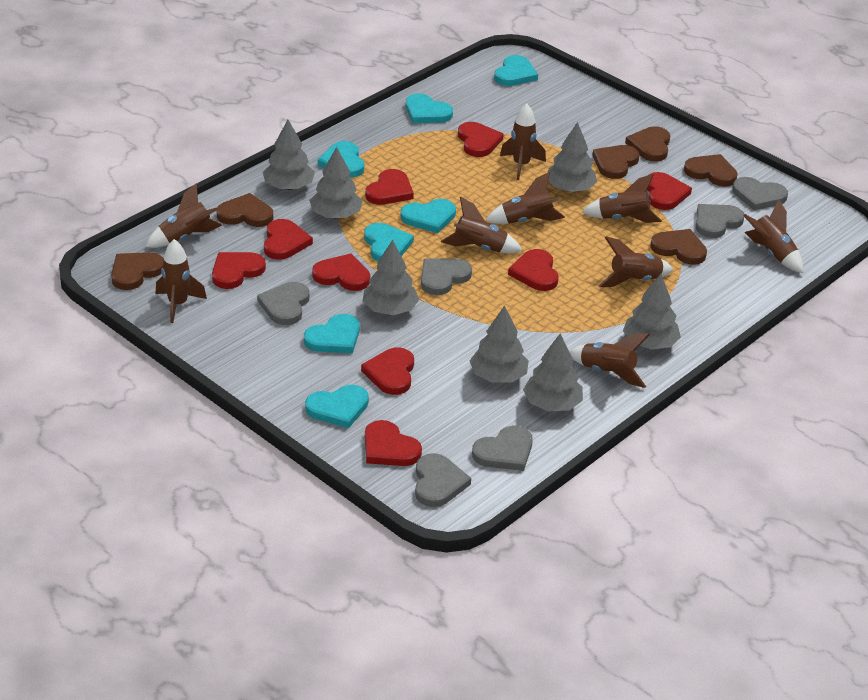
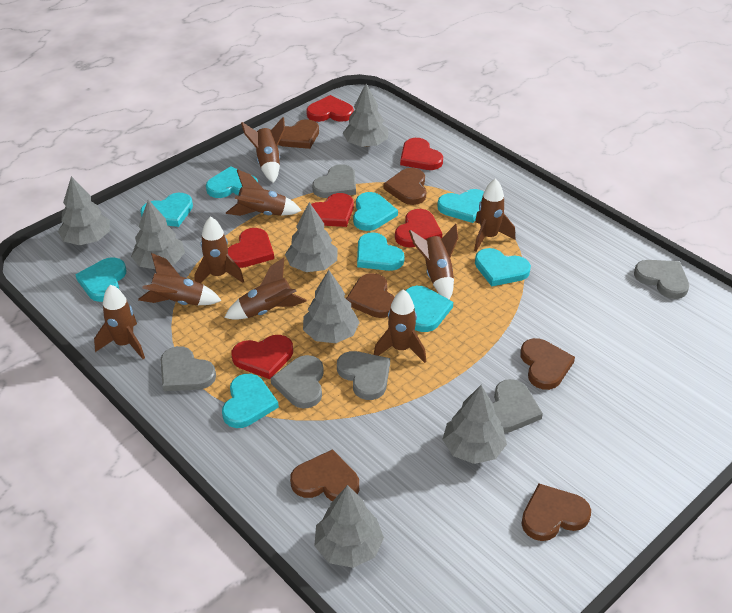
red heart: [212,252,266,289] [264,219,313,260] [312,254,370,291] [361,347,414,395] [365,169,414,205] [365,420,422,466] [458,122,504,157] [508,249,559,291] [647,172,692,210] = 9 -> [228,228,274,268] [232,335,293,379] [306,95,354,122] [311,193,354,227] [395,209,442,247] [400,138,443,170] = 6
turquoise heart: [304,314,360,353] [305,385,369,428] [318,141,364,177] [364,223,414,261] [400,199,456,233] [405,93,453,123] [494,55,538,86] = 7 -> [75,257,126,302] [140,193,193,227] [206,166,258,198] [222,374,279,428] [353,192,398,231] [357,232,405,271] [405,286,453,332] [437,189,484,223] [475,248,531,286] = 9

